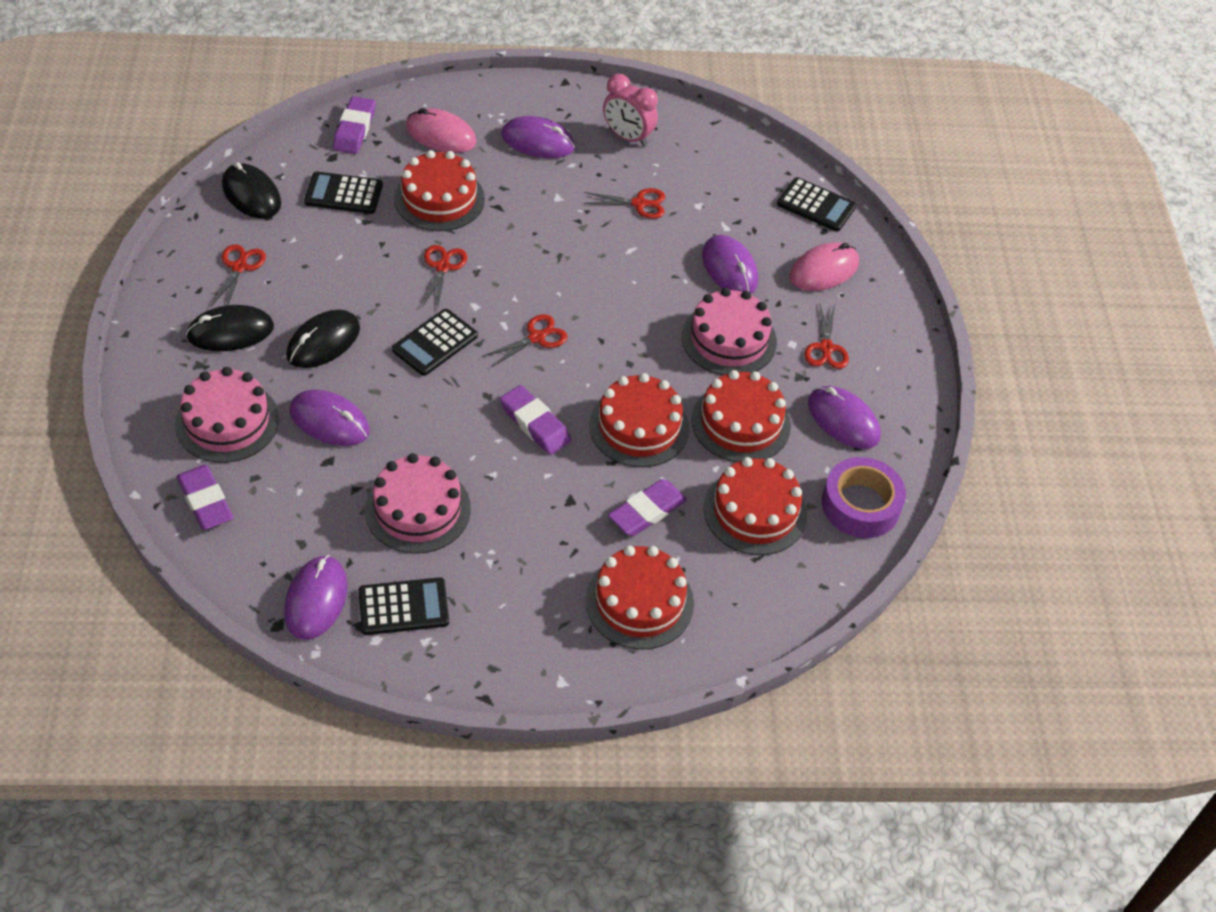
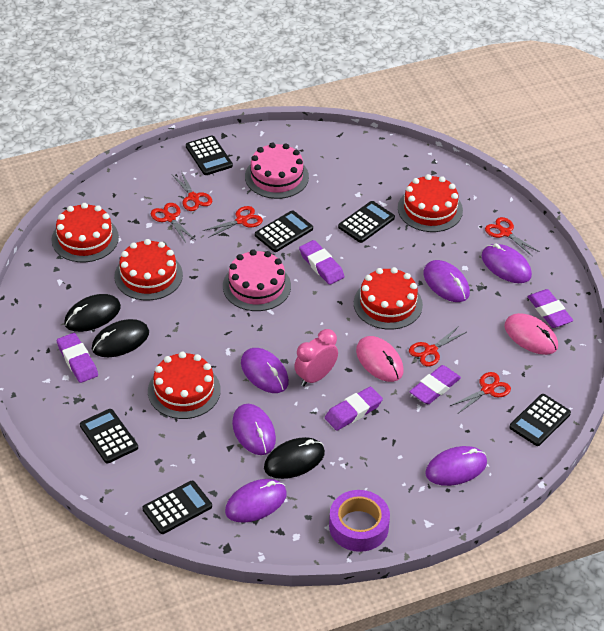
black calculator: [304,171,383,214] [359,577,449,635] [392,309,478,376] [777,177,857,232] = 4 -> [80,409,138,463] [143,481,212,534] [186,136,233,175] [255,210,313,252] [338,201,395,243] [509,394,571,446] = 6
pink cake: [175,367,279,463] [365,453,471,554] [681,288,777,375] = 3 -> [223,249,291,311] [245,142,309,199] = 2
purple eraser: [177,465,233,530] [333,96,375,154] [500,385,571,455] [608,479,687,536] = 4 -> [57,333,98,383] [299,240,344,285] [325,386,383,431] [409,365,461,404] [527,289,573,328] = 5
purple mouse: [284,555,348,640] [290,390,370,446] [501,116,575,158] [702,235,758,294] [808,386,881,449] = 5 -> [225,479,287,523] [232,404,276,455] [241,348,289,393] [423,260,470,302] [425,446,487,486] [482,243,532,283] = 6
red scissors: [211,244,266,306] [422,245,467,309] [482,314,568,367] [583,188,665,219] [804,304,849,369] = 5 -> [151,203,195,243] [172,171,212,211] [203,206,263,238] [409,326,467,366] [450,372,511,413] [485,217,540,257] = 6

